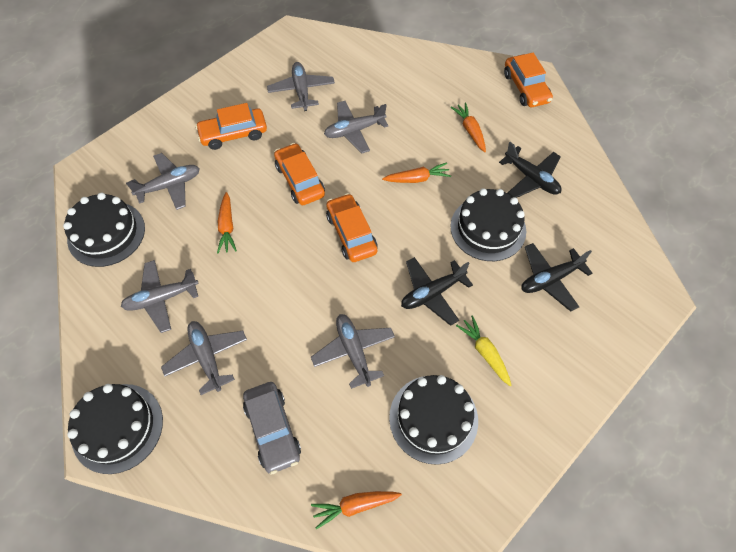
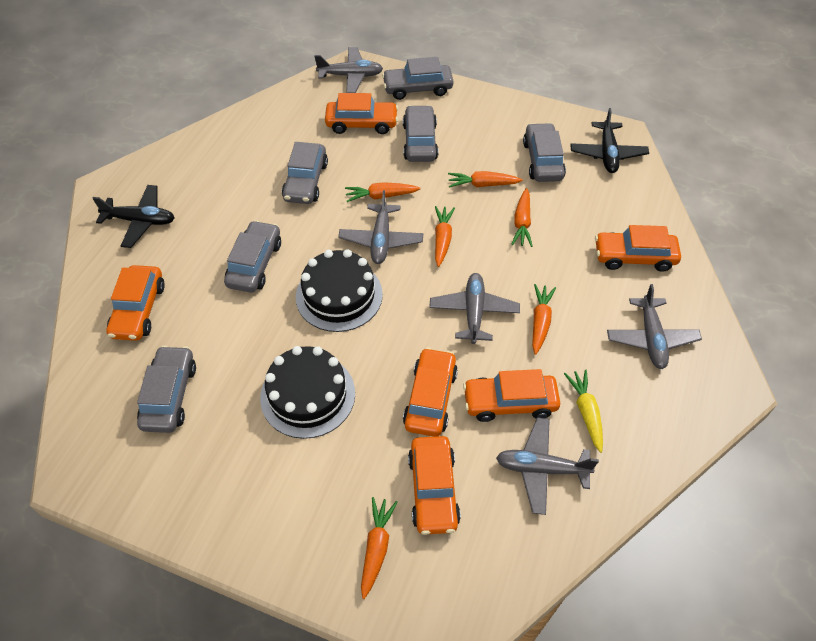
black cake: [63,192,145,267] [67,384,163,474] [389,375,478,465] [450,188,526,261] = 4 -> [260,346,355,439] [296,249,383,332] = 2
black plane: [401,257,473,326] [499,142,561,198] [521,243,592,312] = 3 -> [92,185,174,248] [570,108,649,173] = 2
grey car: [243,382,301,475] = 1 -> [137,345,196,433] [224,220,281,292] [282,142,328,204] [382,57,454,100] [403,105,439,162] [523,123,566,182] = 6
grey plane: [121,260,199,333] [126,153,200,210] [161,321,247,395] [267,62,335,111] [311,314,395,389] [324,101,388,153] = 6 -> [314,47,383,93] [338,190,423,264] [429,273,520,344] [496,417,599,515] [607,284,702,369] = 5
orange car: [195,103,267,150] [274,143,325,205] [326,193,377,262] [504,53,553,107] = 4 -> [106,265,165,341] [325,93,398,134] [403,347,458,437] [408,436,461,535] [463,369,560,422] [595,225,681,272] = 6
orange carrot: [217,192,237,253] [311,491,402,529] [382,162,451,183] [451,102,486,152] = 4 -> [345,182,420,202] [361,497,398,599] [435,206,455,267] [448,171,523,188] [511,188,533,247] [532,284,556,355] = 6

